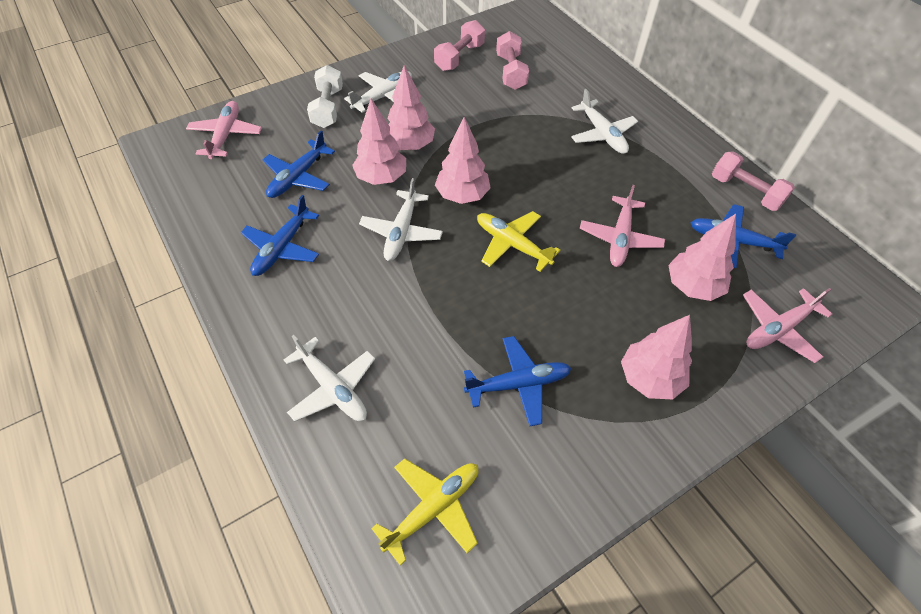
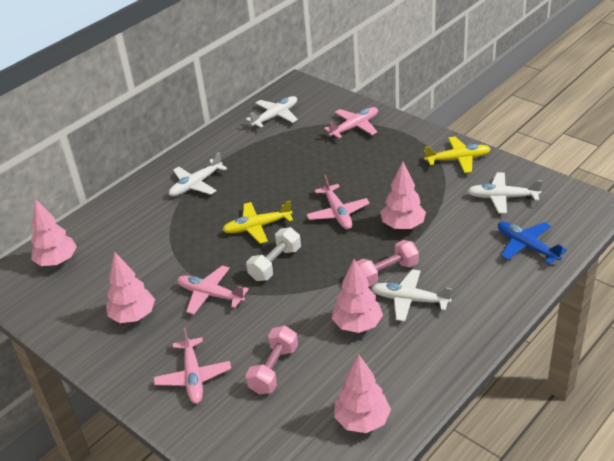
blue plane: [241,195,319,276] [263,130,335,198] [464,336,571,426] [691,204,796,268] = 4 -> [498,222,567,264] = 1
pink dumbbell: [434,20,485,71] [496,31,529,90] [712,151,795,211] = 3 -> [246,326,298,395] [357,240,419,287] = 2
pink plane: [186,101,262,159] [580,185,665,267] [743,288,832,363] = 3 -> [154,328,231,404] [177,266,249,315] [306,175,370,230] [324,107,378,138] = 4

